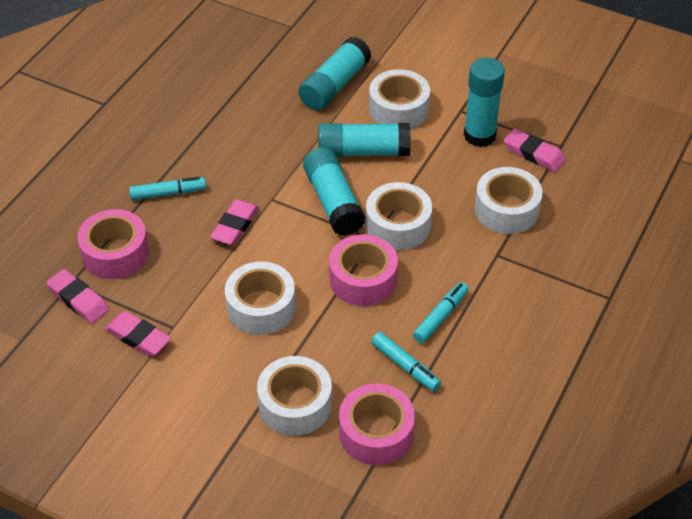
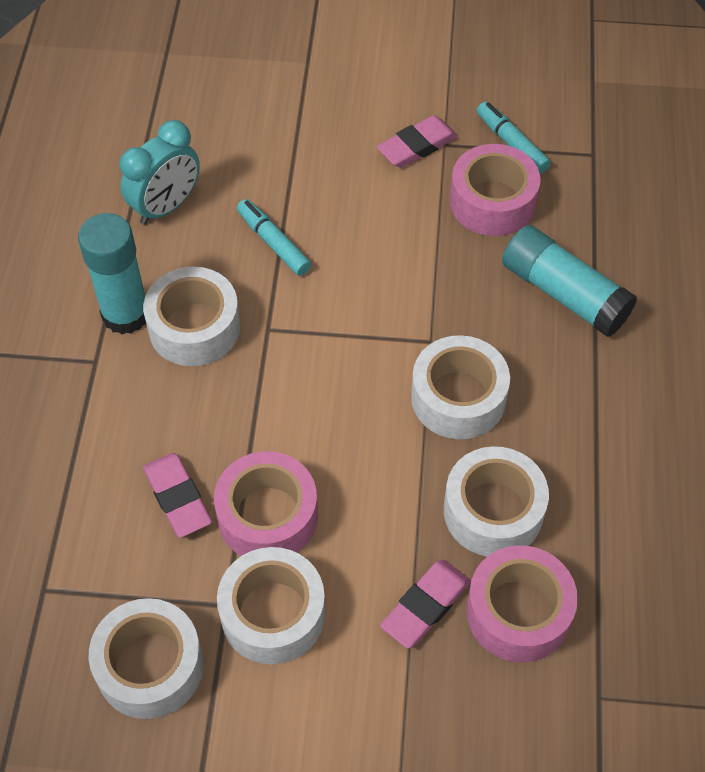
pink eraser: [46,269,109,324] [105,311,171,356] [210,199,259,245] [504,129,566,172] = 4 -> [143,453,212,538] [377,115,458,168] [380,560,471,648] = 3
turquoise clock: none = 0 -> [120,120,200,225] = 1
turquoise glue stick: [298,37,371,110] [303,147,366,236] [318,123,411,157] [464,58,505,147] = 4 -> [78,213,146,334] [502,225,637,337] = 2
turquoise marker: [129,177,206,200] [371,332,441,391] [413,282,469,343] = 3 -> [237,199,312,276] [477,102,551,174] = 2

